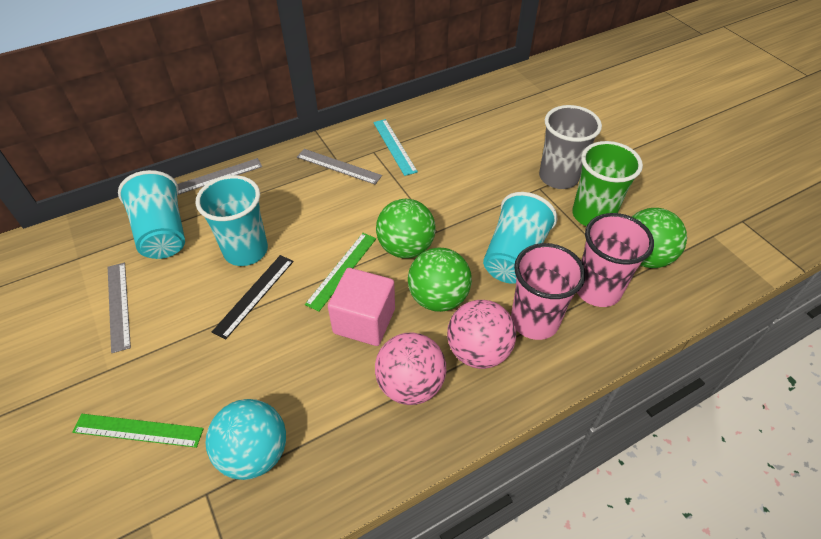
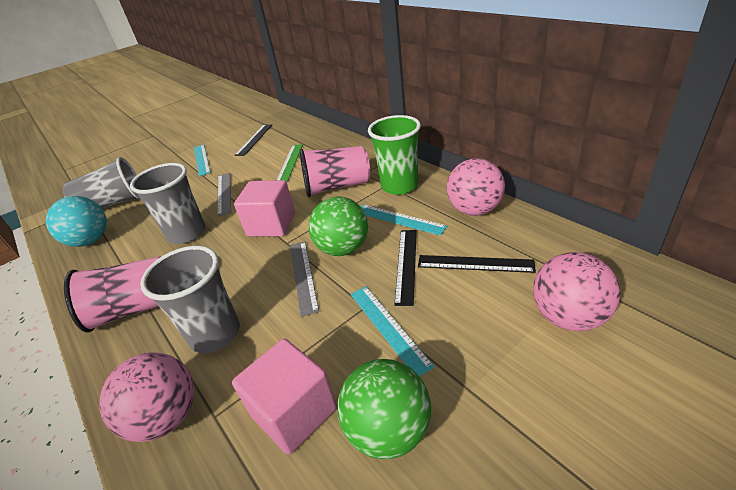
black ruler: [212,255,294,340] = 1 -> [235,124,272,156] [394,230,417,306] [418,255,536,273] = 3
green ball: [376,199,436,258] [408,248,472,312] [632,208,687,268] = 3 -> [309,197,368,256] [337,359,431,459] = 2
green ruler: [72,414,204,448] [305,233,376,312] = 2 -> [277,144,303,182] = 1
grey cup: [539,105,602,189] = 1 -> [63,157,140,209] [130,163,205,244] [140,246,240,354] = 3
grey ruler: [108,263,131,353] [178,158,262,195] [297,149,382,185] = 3 -> [217,173,231,216] [290,241,319,317] = 2
pink ball: [375,332,446,405] [447,300,516,369] = 2 -> [99,352,194,442] [447,158,505,216] [533,252,621,331] = 3
pink cube: [328,268,395,346] = 1 -> [232,339,337,455] [234,180,295,236] = 2
turquoise cup: [118,170,185,259] [196,175,268,266] [483,192,557,284] = 3 -> none = 0
turquoise ruler: [373,119,418,176] = 1 -> [194,145,211,176] [351,286,435,376] [361,205,447,236] = 3

